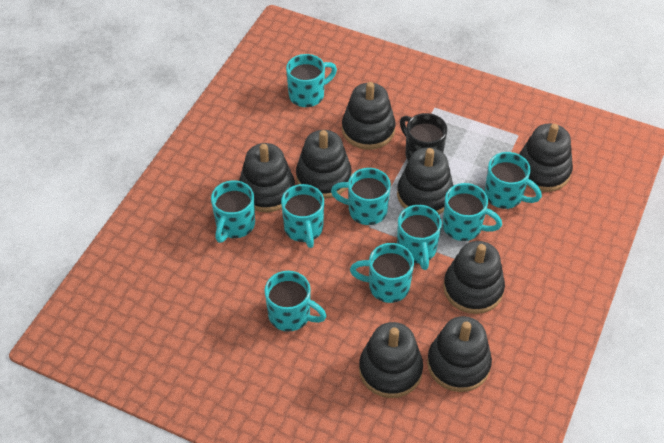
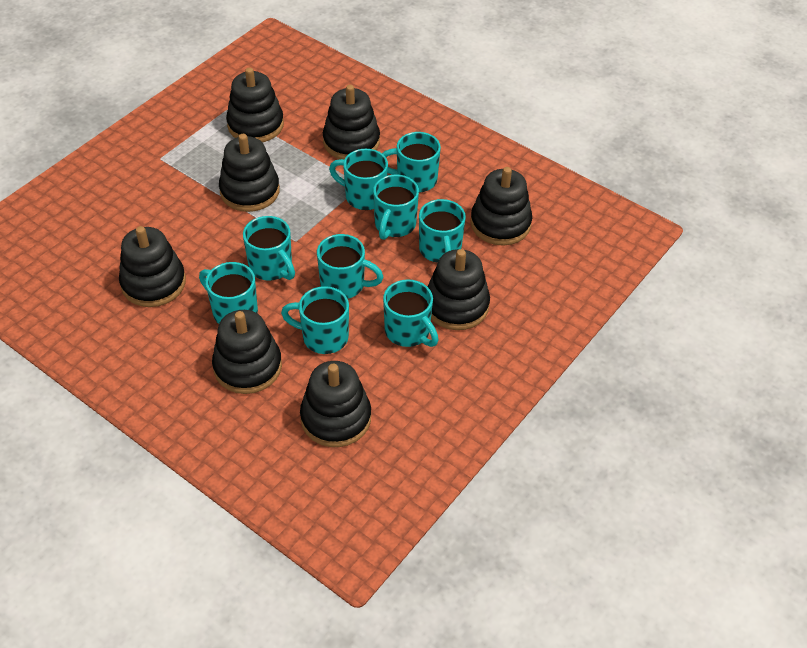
black mug: [400,113,447,162] = 1 -> none = 0

